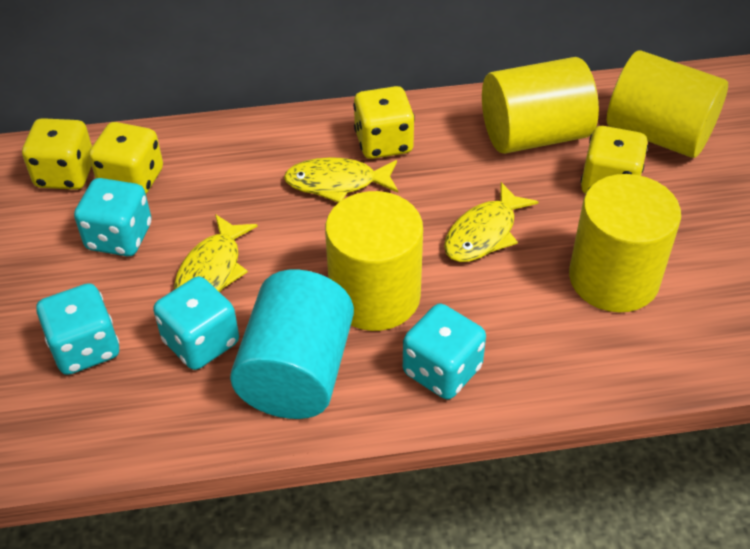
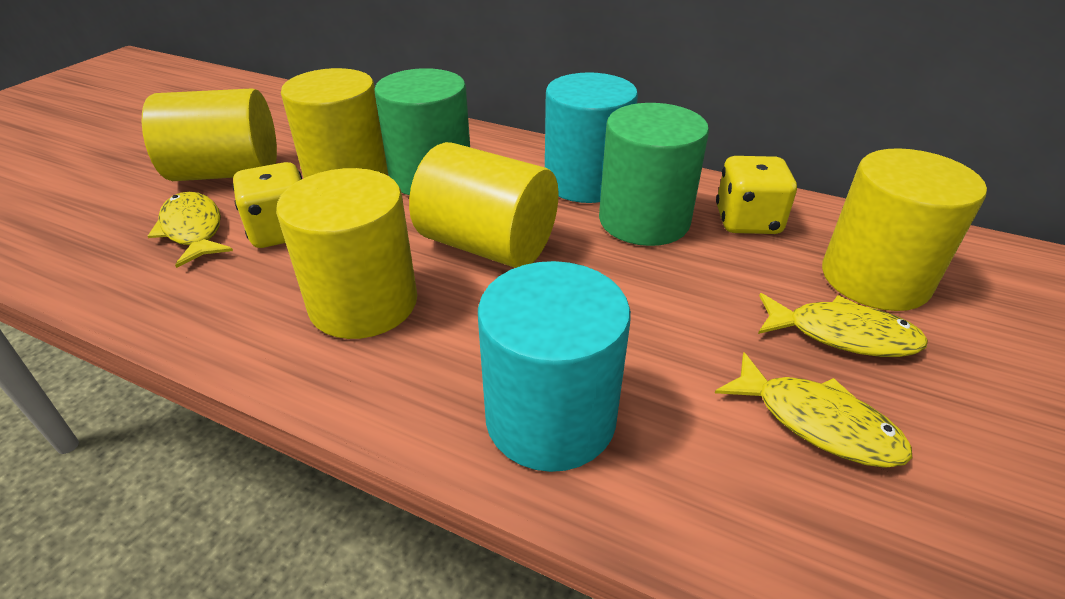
green cylinder: none = 0 -> [375,68,470,195] [599,103,709,246] = 2
turquoise cylinder: [230,270,354,419] = 1 -> [478,261,631,472] [545,72,638,203] = 2
turquoise dice: [36,283,119,375] [74,178,152,256] [153,276,239,370] [403,304,486,399] = 4 -> none = 0
yellow cylinder: [325,191,423,331] [482,57,599,154] [569,174,681,312] [607,50,728,158] = 4 -> [142,88,277,181] [276,168,417,339] [281,68,388,178] [409,142,559,268] [822,148,987,311] = 5
yellow dice: [22,118,92,190] [89,122,163,194] [353,86,415,159] [581,126,648,194] = 4 -> [233,162,302,248] [716,156,797,234] = 2

